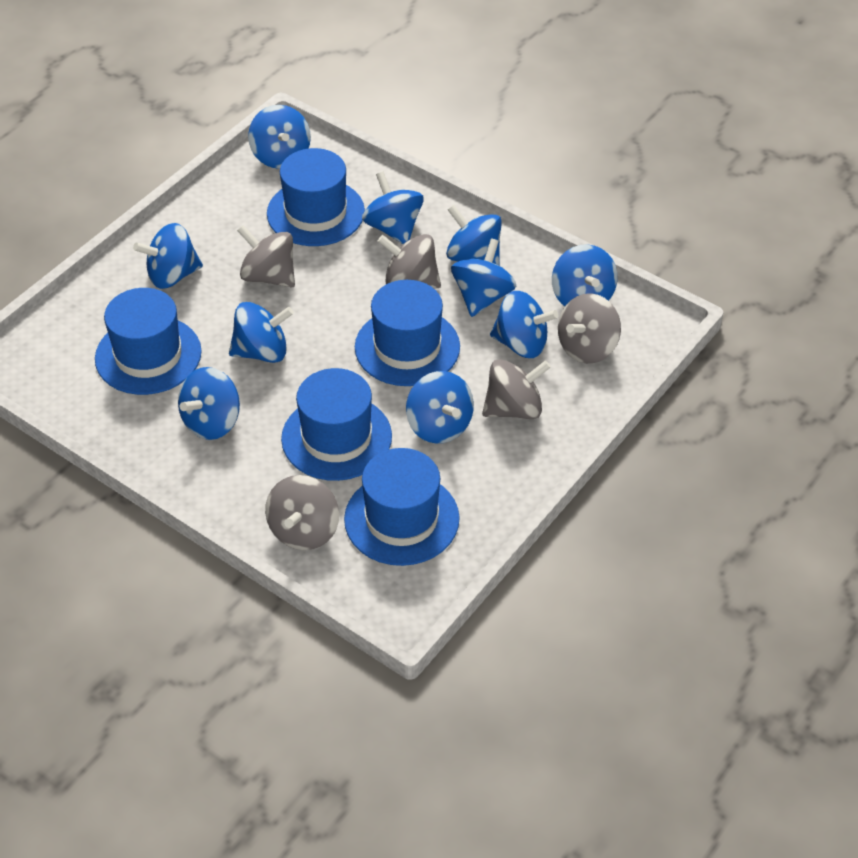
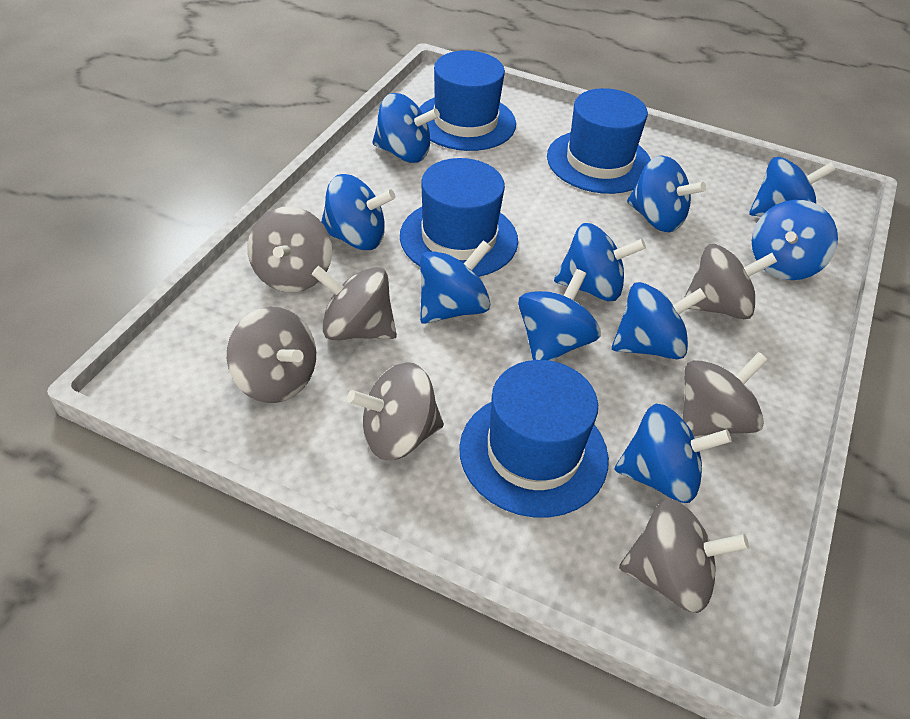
blue hat: [95,288,202,395] [267,148,365,246] [281,368,392,481] [344,448,460,566] [355,280,460,386] = 5 -> [400,158,518,277] [419,51,516,151] [459,360,609,518] [547,88,651,194] = 4
grey spinning top: [237,225,295,288] [265,475,339,550] [378,234,441,288] [482,359,551,419] [558,293,621,364] = 5 -> [227,307,316,403] [247,207,332,292] [312,266,397,340] [347,362,444,461] [619,499,749,613] [682,352,768,438] [684,244,777,319] = 7

